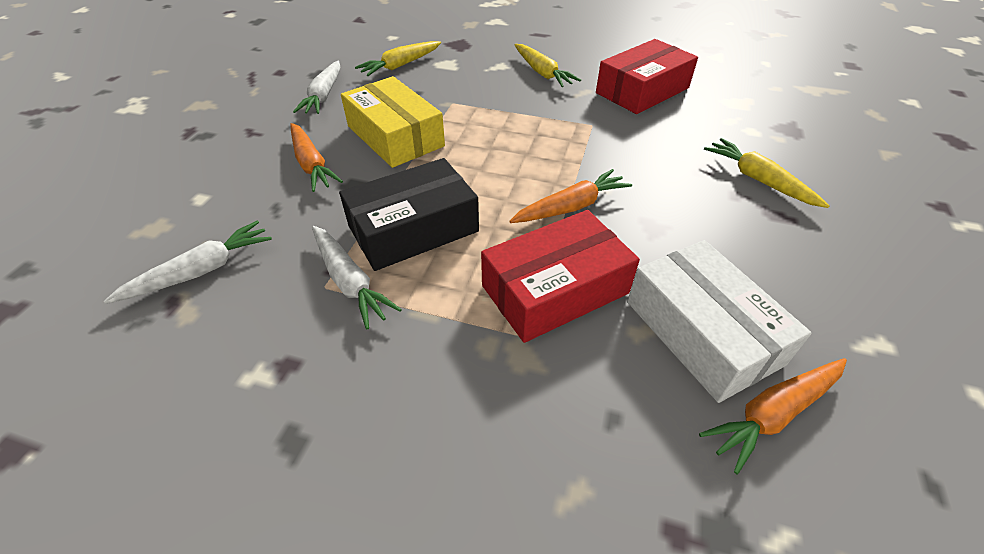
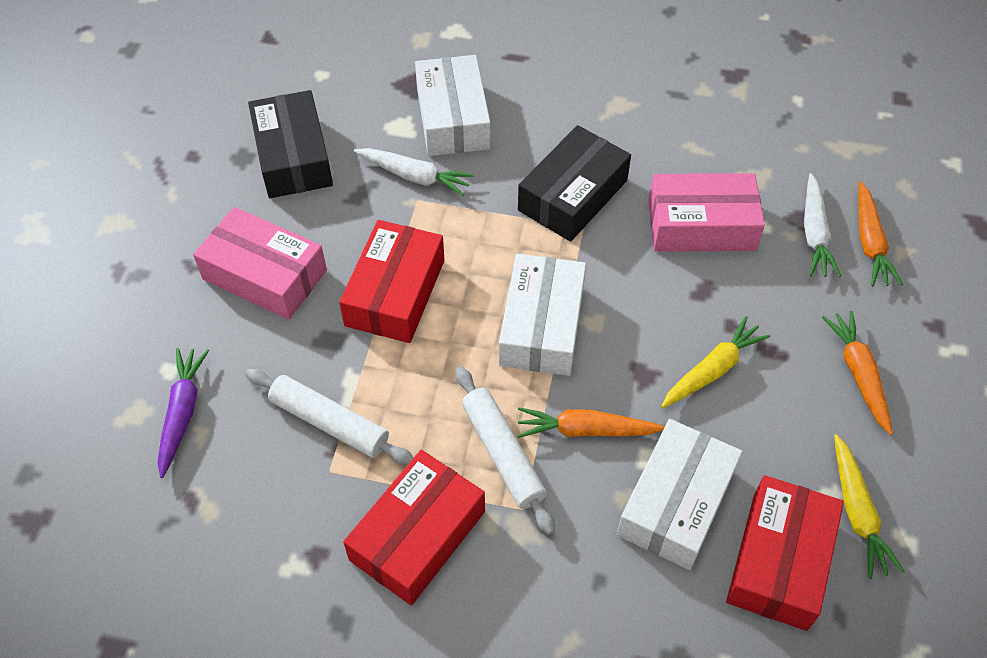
black box: [339,158,479,271] = 1 -> [248,90,333,198] [518,125,631,242] = 2
pink box: none = 0 -> [193,207,327,320] [648,173,765,251] = 2
purple carrot: none = 0 -> [157,348,209,478] = 1
red box: [481,210,640,343] [596,39,698,114] = 2 -> [339,220,445,343] [343,450,485,605] [726,475,844,631] = 3
white box: [627,240,812,403] = 1 -> [415,55,491,156] [499,254,586,376] [617,419,743,570] = 3
white carrot: [103,221,272,304] [293,61,340,114] [312,226,402,329] = 3 -> [354,148,474,196] [804,173,841,277] = 2
white rolling pin: none = 0 -> [246,369,413,465] [456,367,555,535] = 2
yellow box: [341,76,445,168] = 1 -> none = 0
yellow carrot: [355,41,441,76] [514,44,581,87] [704,138,829,208] = 3 -> [661,316,771,408] [834,434,905,579] = 2

